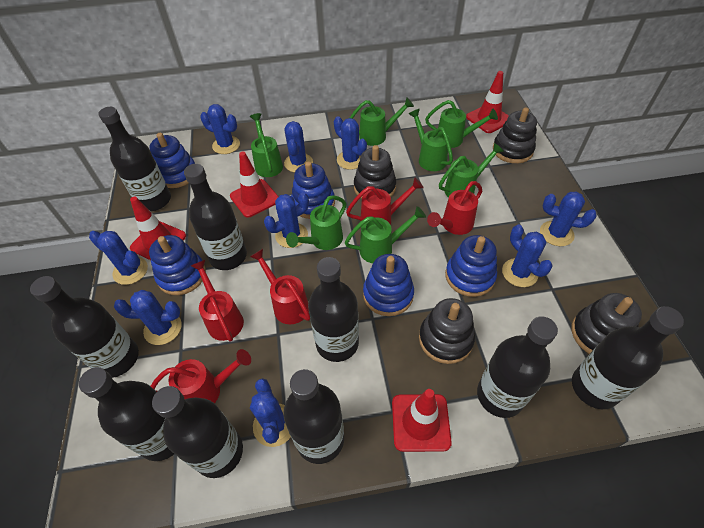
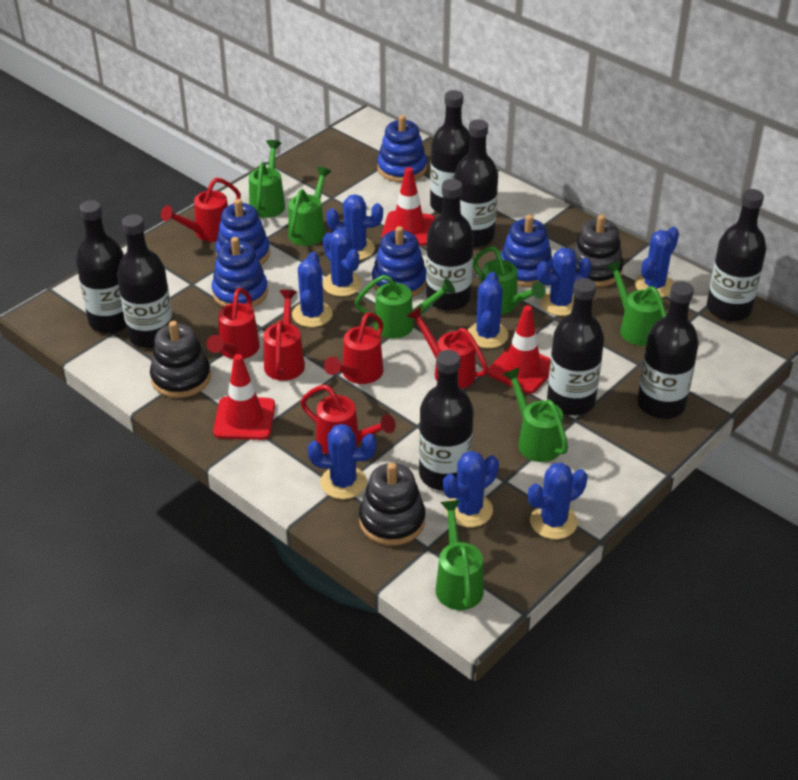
black stacking toy: [354,145,396,199] [419,298,475,364] [493,107,537,164] [572,293,642,354] = 4 -> [150,321,211,398] [359,462,425,546] [573,215,624,287] = 3
red traffic cone: [130,197,186,260] [230,151,279,218] [392,389,452,452] [466,71,509,133] = 4 -> [213,354,275,440] [382,167,435,245] [488,305,551,394] = 3
red watering can: [151,349,251,403] [191,260,244,342] [250,249,310,324] [346,178,424,225] [427,181,482,235] = 5 -> [161,178,241,242] [207,288,260,359] [264,290,305,381] [300,385,396,454] [324,312,383,384] [407,306,488,389] = 6

